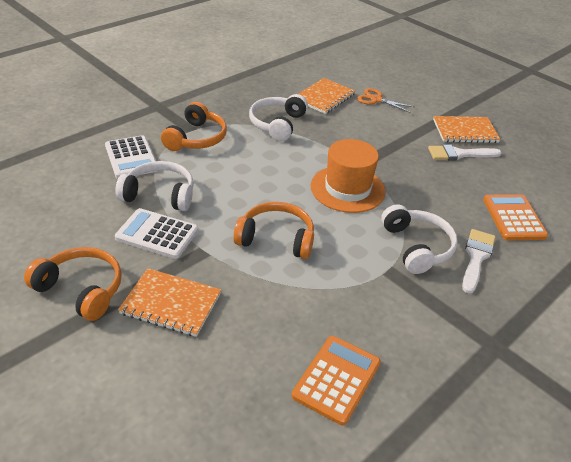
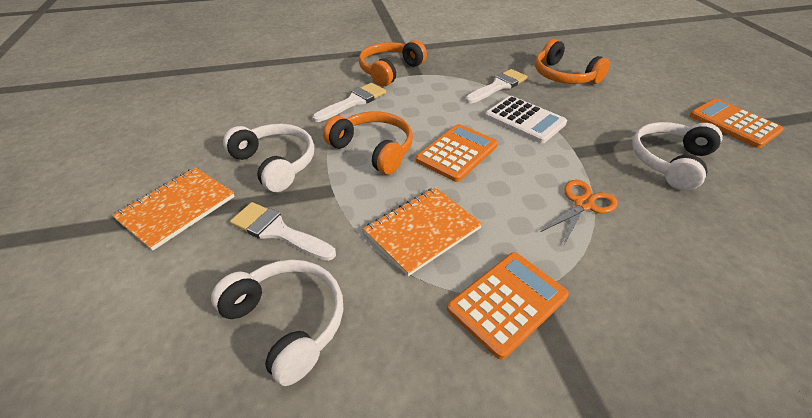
orange calculator: [292,336,381,426] [483,194,548,240] = 2 -> [416,124,498,182] [447,252,569,360] [689,98,783,148] = 3
orange hat: [311,139,385,213] = 1 -> none = 0
orange notebook: [118,268,221,337] [299,78,355,114] [433,116,501,143] = 3 -> [112,167,235,251] [363,187,482,276] = 2
white brush: [428,145,502,160] [462,229,495,293] = 2 -> [230,202,336,261] [313,83,386,122] [465,69,528,104] = 3
white calculator: [105,135,158,179] [115,208,198,259] = 2 -> [485,96,567,143] = 1

